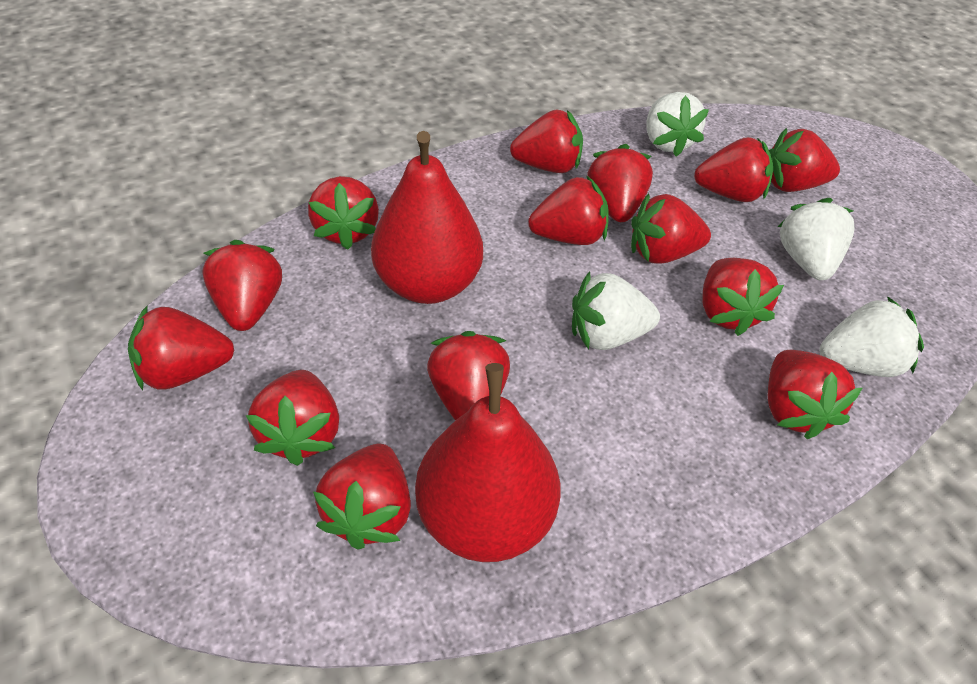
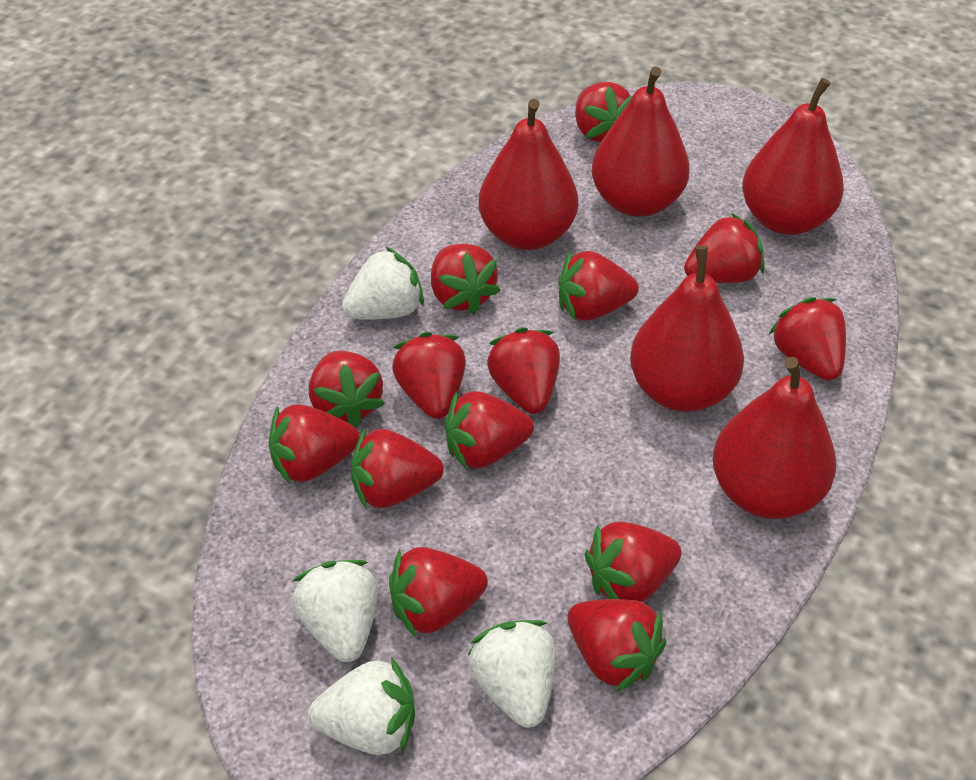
red pear: [371,131,483,304] [415,363,561,562] = 2 -> [479,99,578,250] [592,66,690,217] [630,245,744,412] [713,357,836,519] [742,78,844,235] = 5

